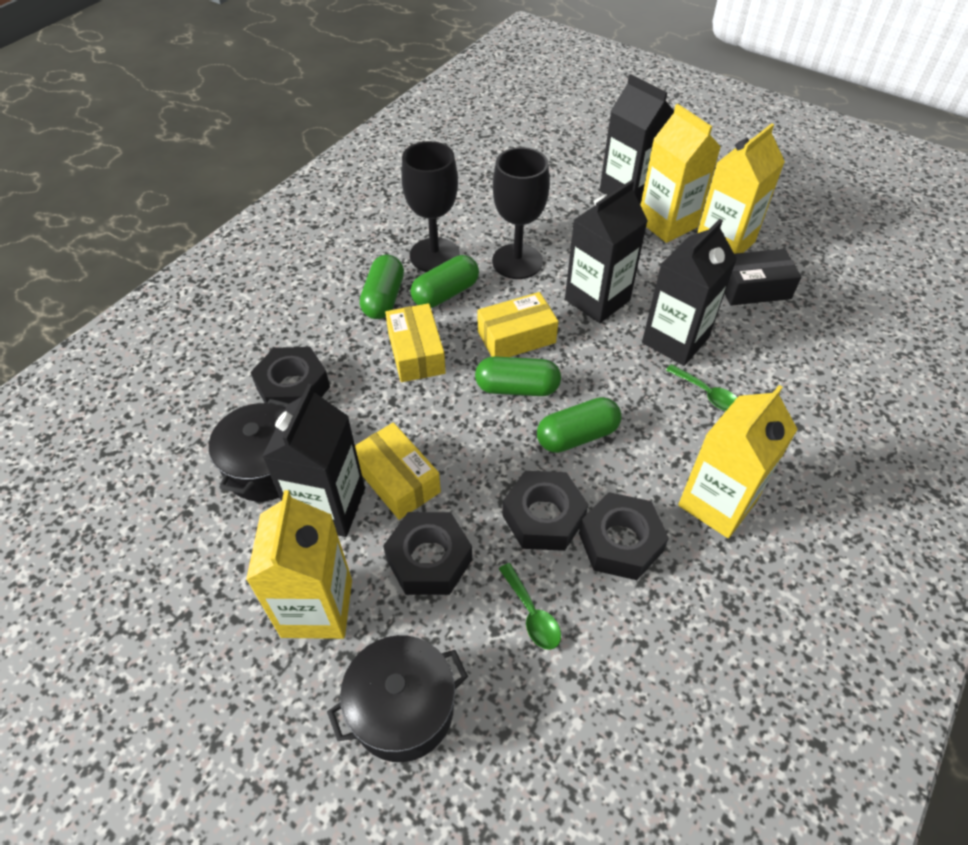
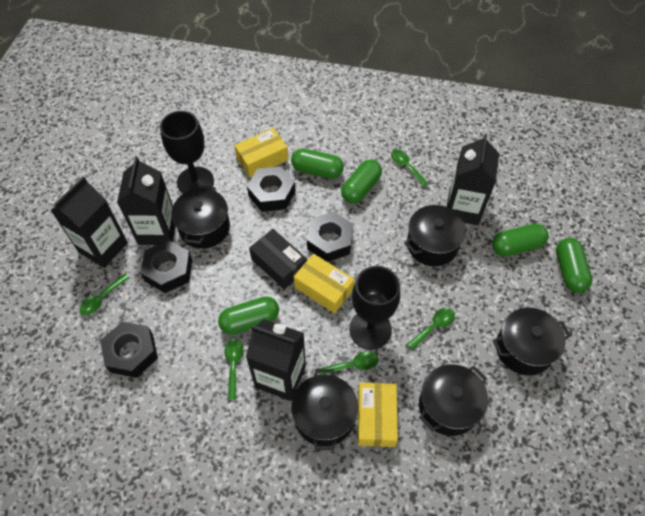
black pot: [209,399,290,502] [327,635,468,762] = 2 -> [172,186,230,249] [291,369,358,450] [404,205,468,266] [419,364,488,436] [493,308,571,375] = 5
green capsule: [360,255,404,319] [411,255,479,308] [475,356,561,396] [537,397,622,453] = 4 -> [218,297,279,335] [291,149,344,179] [341,159,382,204] [492,223,549,256] [556,238,592,293] = 5
green spoon: [499,563,561,650] [666,364,737,411] = 2 -> [79,273,130,315] [224,339,243,399] [318,351,379,375] [391,150,429,187] [407,308,455,350] = 5
yellow carton: [246,490,352,639] [640,104,721,243] [678,385,798,538] [697,123,785,254] = 4 -> none = 0

